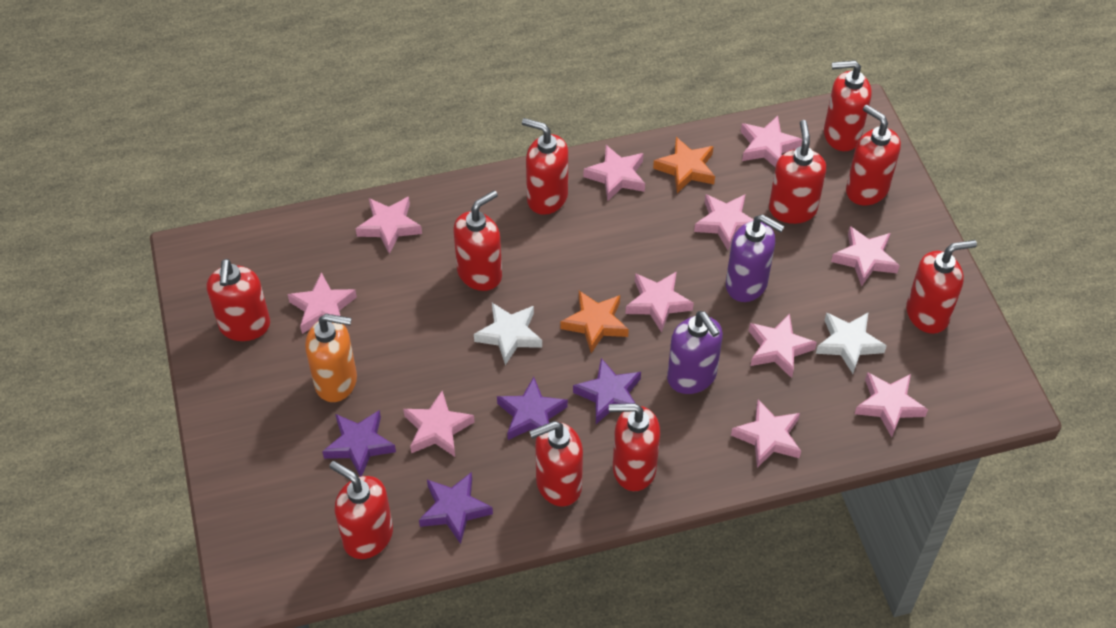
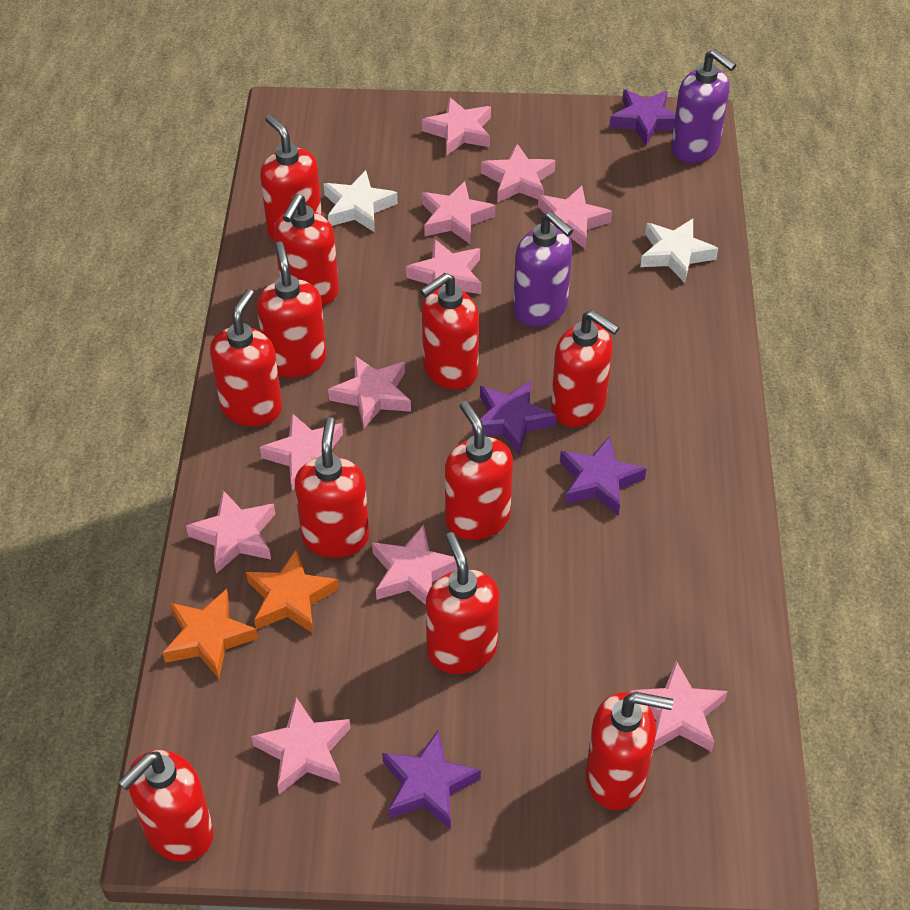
orange soap dispenser: [305,314,357,402] = 1 -> none = 0
red soap dispenser: [207,259,270,341] [329,461,393,559] [453,190,502,291] [522,118,568,215] [529,421,583,507] [609,403,660,491] [769,120,826,224] [824,60,872,151] [846,105,901,205] [906,240,977,334] = 10 -> [118,750,214,862] [210,289,282,426] [257,241,327,377] [260,115,322,241] [274,194,339,306] [295,417,369,558] [420,273,479,390] [426,532,500,674] [445,401,513,540] [551,310,620,427] [586,692,673,810] = 11

